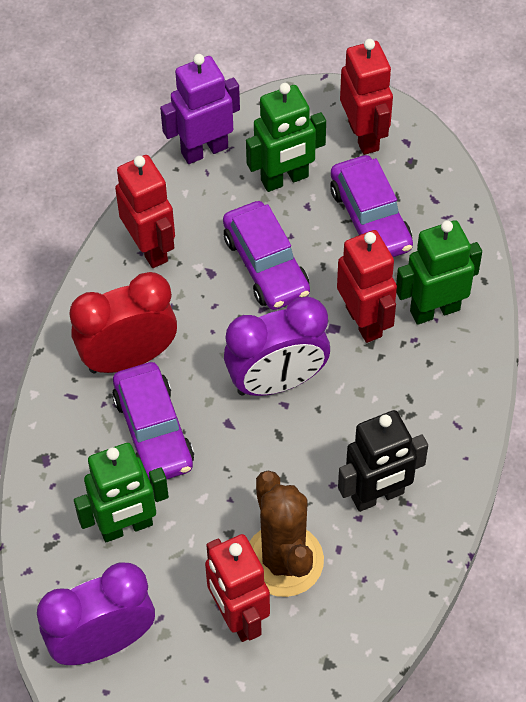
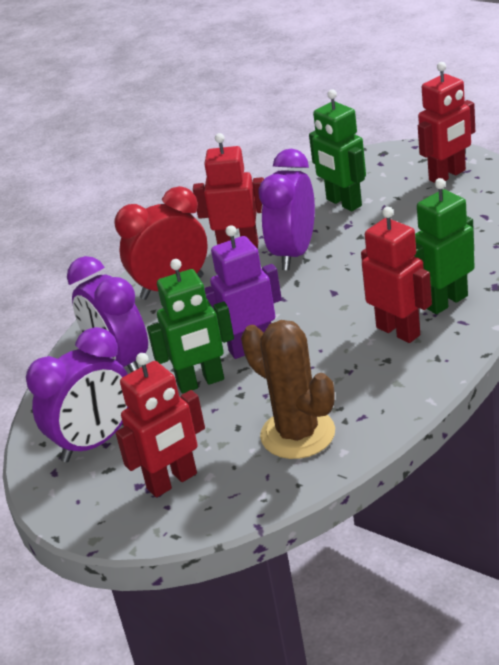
black robot: [338,410,428,512] = 1 -> none = 0
purple car: [112,362,194,480] [223,201,310,310] [330,155,413,257] = 3 -> none = 0
purple clock: [37,563,155,665] [224,297,330,396] = 2 -> [26,327,128,462] [67,256,148,372] [259,149,315,270] = 3

